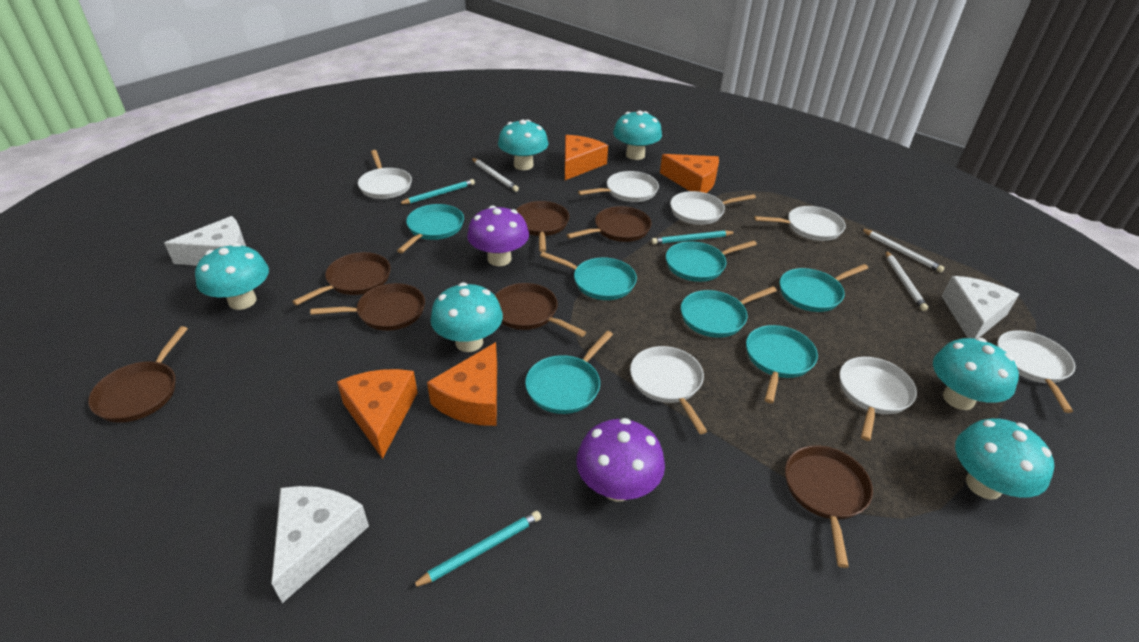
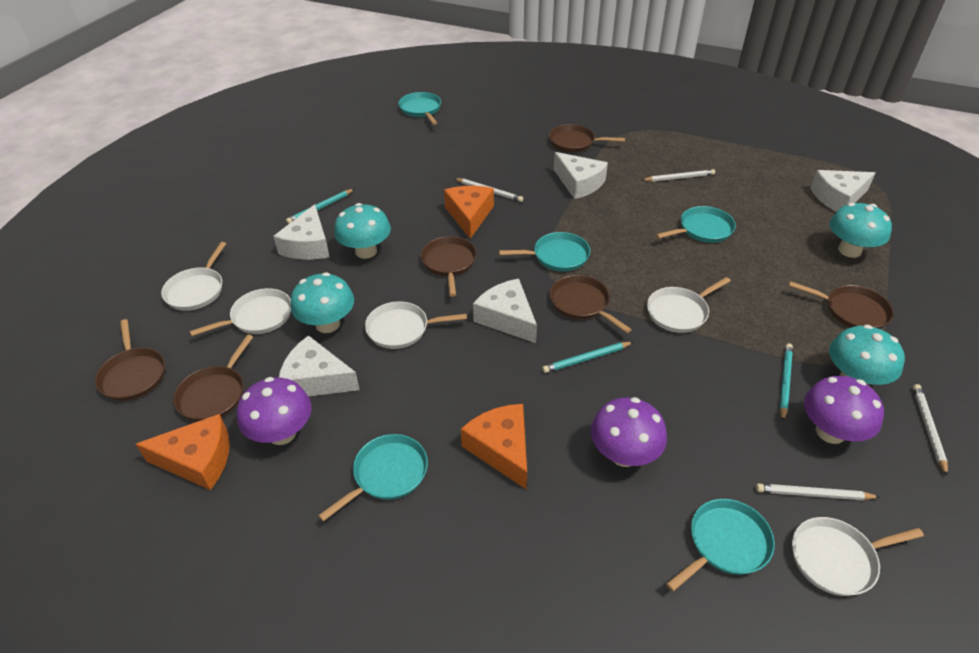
brown pan: [88,326,188,423] [292,252,391,305] [310,283,425,331] [495,283,586,337] [516,201,569,252] [567,206,651,242] [785,445,873,568] = 7 -> [95,319,165,401] [173,335,253,422] [420,236,477,297] [549,124,625,152] [550,275,632,333] [789,281,894,329] = 6
orange cheese: [337,369,418,459] [427,342,497,426] [565,135,608,180] [660,154,719,193] = 4 -> [136,414,230,490] [444,186,494,239] [461,404,527,489] = 3
purple mushroom: [467,206,529,266] [576,418,665,501] = 2 -> [237,377,312,445] [591,397,667,467] [804,376,884,444] = 3
turquoise mushroom: [195,243,269,310] [430,282,503,352] [498,119,549,170] [613,110,662,160] [933,338,1019,410] [955,419,1054,500] = 6 -> [291,272,354,333] [334,203,391,259] [829,325,905,385] [830,203,892,258] = 4
turquoise pan: [397,204,464,253] [525,331,613,414] [540,252,637,300] [666,240,757,282] [681,286,777,338] [746,325,818,403] [779,264,868,312] = 7 -> [318,434,428,521] [398,92,441,125] [499,232,590,271] [656,206,736,243] [666,499,775,591] = 5
white cheese: [164,216,246,266] [271,486,369,603] [942,276,1019,339] = 3 -> [273,204,330,260] [279,335,360,396] [473,279,537,343] [554,152,608,199] [810,170,875,212] = 5
white pan: [358,150,412,199] [578,171,659,202] [630,346,707,434] [670,191,756,225] [754,206,846,241] [839,357,917,441] [997,330,1076,413] = 7 -> [161,242,226,311] [190,288,291,336] [365,301,467,349] [647,277,731,333] [792,517,924,596] = 5
white pencil: [472,158,519,192] [861,228,944,273] [885,250,928,311] = 3 -> [454,178,523,202] [642,169,715,182] [756,483,880,500] [913,384,948,476] = 4

